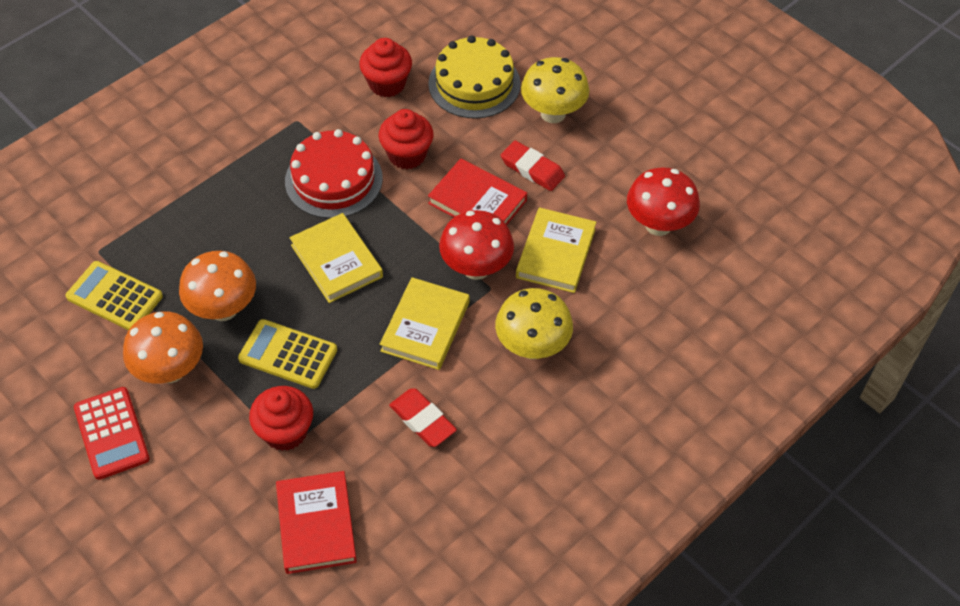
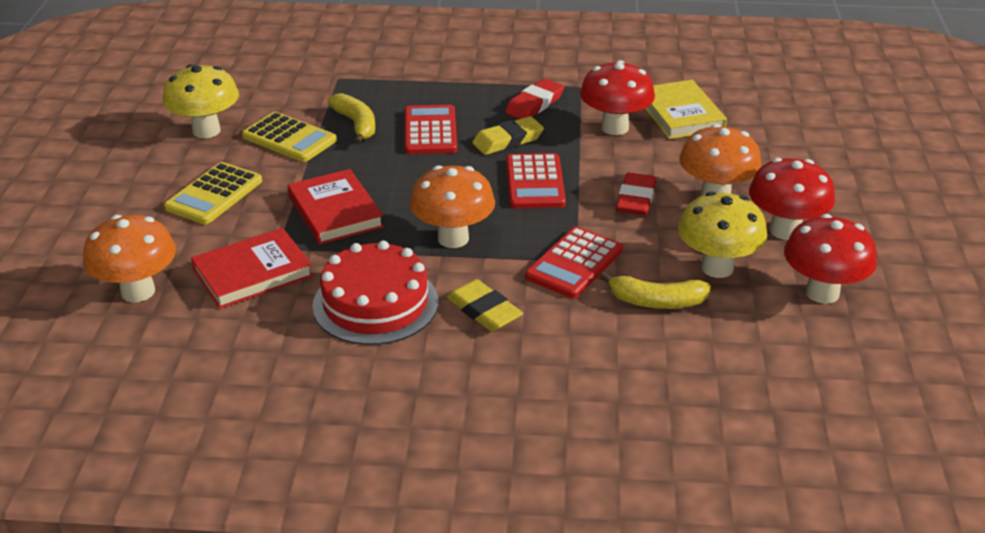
orange mushroom: [123,311,203,384] [179,251,256,321] = 2 -> [83,215,176,302] [410,165,495,248] [679,124,761,196] = 3
red calculator: [74,387,150,480] = 1 -> [405,105,457,154] [506,153,566,209] [525,226,623,298] = 3
red cupcake: [249,386,313,451] [359,38,412,97] [379,109,434,169] = 3 -> none = 0
red mushroom: [439,210,514,280] [627,167,700,236] = 2 -> [580,60,655,135] [749,158,835,240] [784,214,877,304] = 3
yellow banana: none = 0 -> [327,93,375,144] [599,272,711,309] = 2
yellow book: [289,213,383,303] [380,277,470,370] [516,207,596,293] = 3 -> [645,80,727,139] = 1
yellow cake: [428,36,521,119] = 1 -> none = 0
yellow eraser: none = 0 -> [446,279,523,332] [472,116,544,155] = 2

